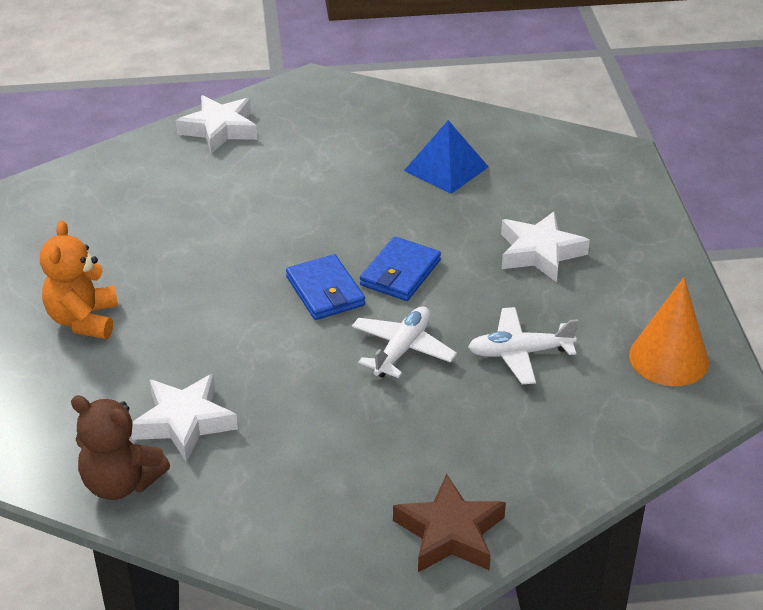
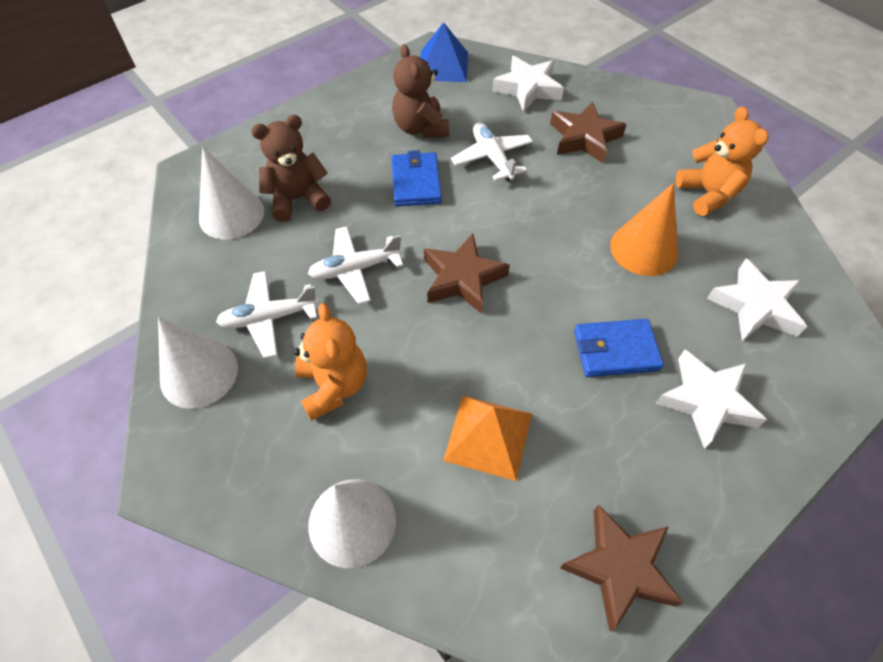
brown star: [393,474,506,572] = 1 -> [424,233,510,314] [550,101,627,163] [560,504,683,631] = 3
brown teddy bear: [71,395,170,500] = 1 -> [251,115,331,222] [392,44,449,138] = 2
orange pyramid: none = 0 -> [443,396,532,481] = 1
orange teddy bear: [40,221,118,339] = 1 -> [293,303,367,421] [676,106,768,216] = 2
white cone: none = 0 -> [158,317,238,409] [199,147,264,239] [308,479,396,568] = 3
white plane: [352,306,457,378] [468,307,579,384] = 2 -> [216,271,319,358] [308,226,403,304] [451,123,533,181] = 3

